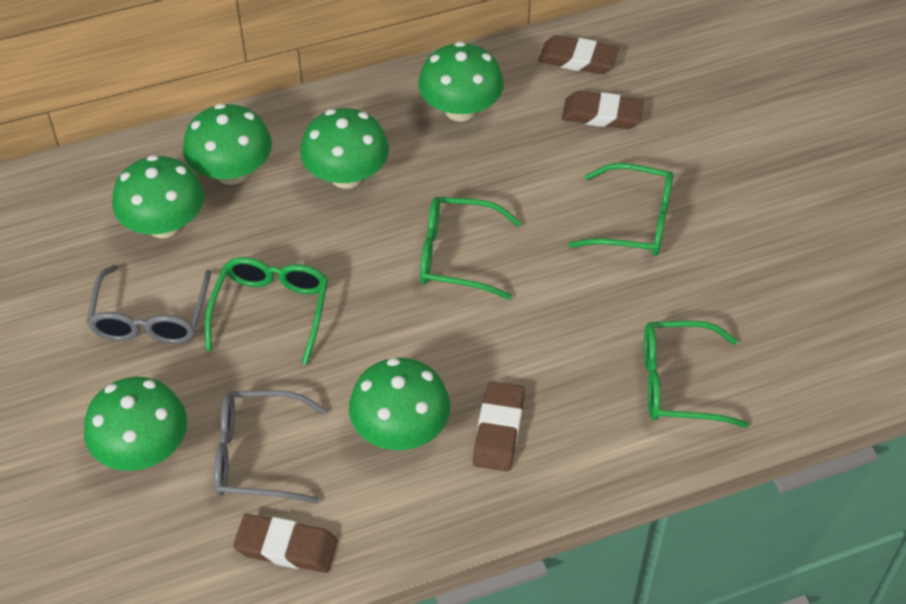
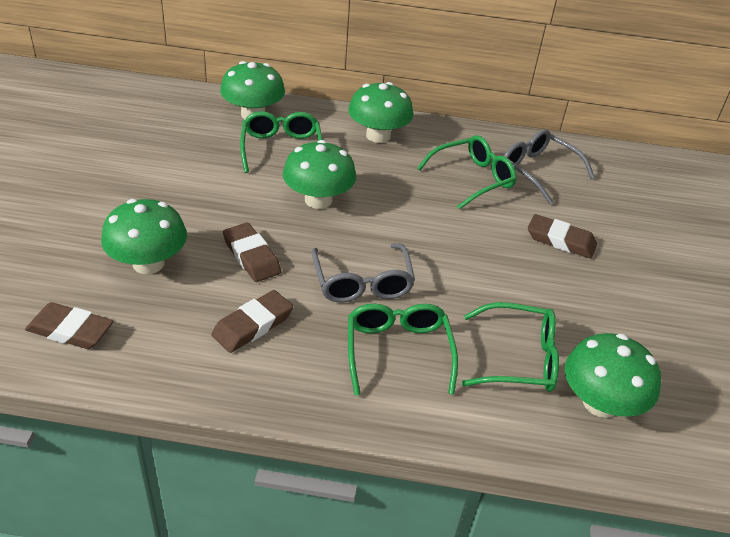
green mushroom: [84,377,187,471] [112,155,204,238] [183,103,272,185] [300,108,389,189] [349,358,450,450] [418,42,504,122] = 6 -> [101,199,187,274] [220,61,285,119] [283,140,356,209] [348,82,413,143] [565,333,661,418] = 5

